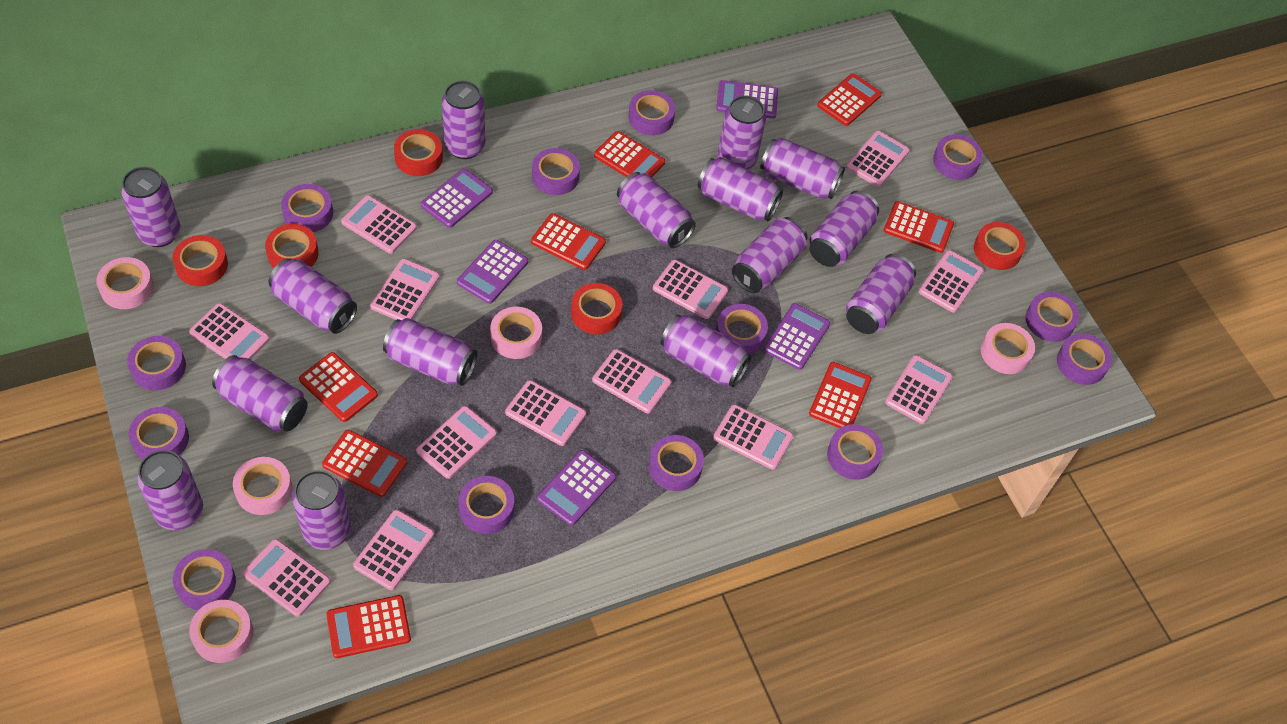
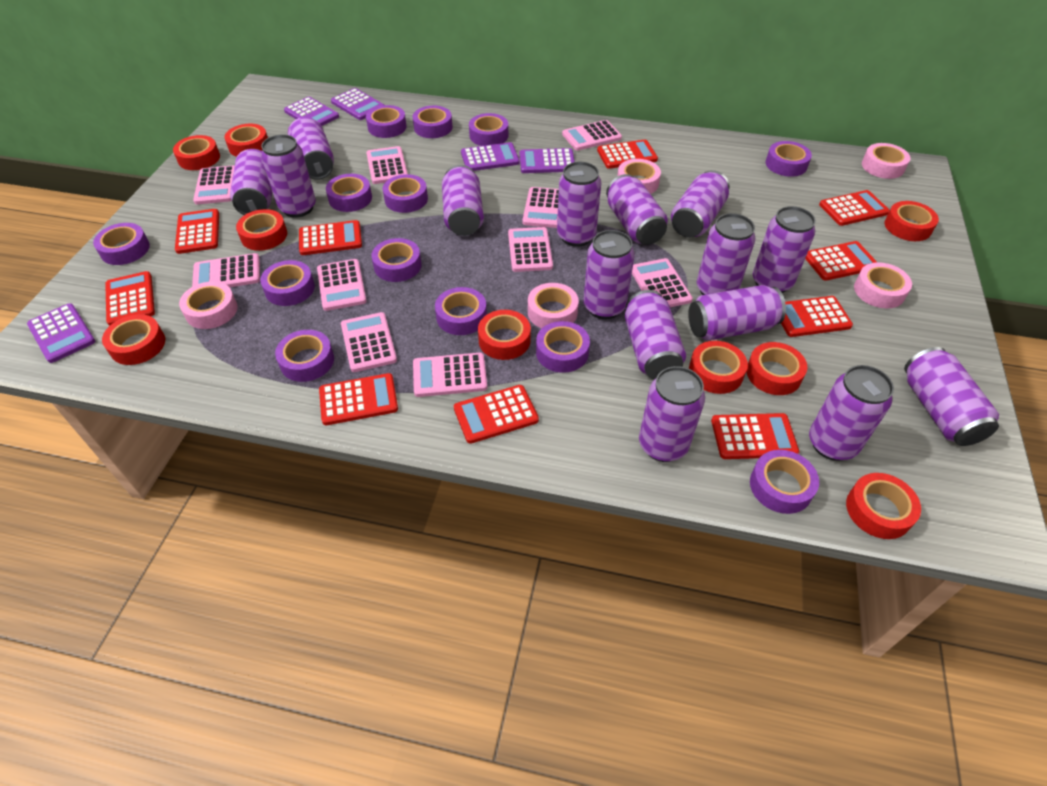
pink calculator: [189,303,270,359] [242,539,331,617] [341,195,417,254] [353,510,434,590] [370,259,440,320] [416,406,497,479] [505,380,586,446] [592,349,671,414] [653,260,728,319] [713,404,793,470] [846,131,910,187] [885,355,953,424] [919,250,984,313] = 13 -> [192,253,260,287] [193,165,235,204] [317,259,367,311] [341,312,397,372] [366,146,408,184] [413,353,487,397] [508,227,553,272] [522,187,559,228] [562,120,622,151] [632,258,693,307] = 10
red calculator: [299,352,378,422] [322,430,407,497] [326,595,411,658] [531,213,606,270] [594,131,665,177] [809,362,872,428] [817,73,882,126] [884,201,954,253] = 8 -> [105,271,155,326] [175,209,219,254] [299,220,362,255] [319,373,398,425] [454,385,539,444] [597,140,658,169] [711,413,799,459] [781,296,853,337] [805,241,878,281] [819,190,890,226] = 10
red tape: [173,235,228,286] [265,224,319,268] [394,129,443,176] [571,283,622,334] [974,222,1026,270] = 5 -> [102,314,165,365] [173,135,220,170] [225,124,268,157] [236,209,287,251] [478,310,531,360] [689,341,748,394] [746,342,807,395] [846,473,921,539] [884,201,939,241] = 9

